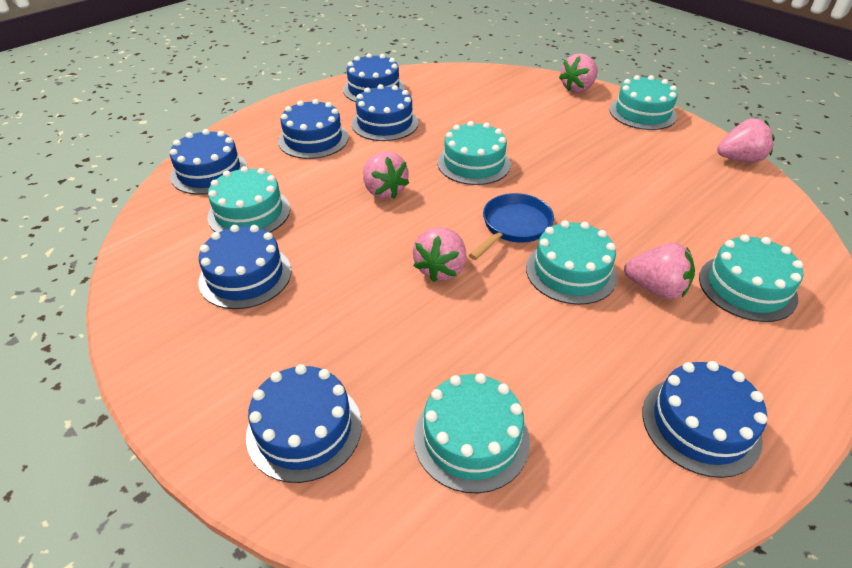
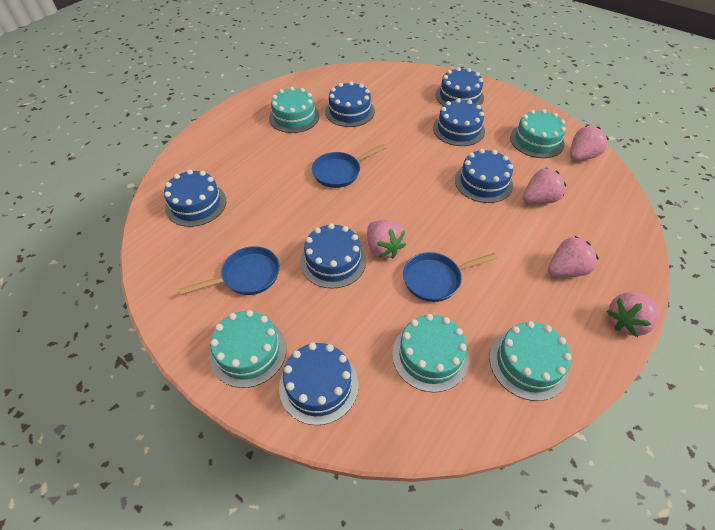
blue pan: [469,193,554,260] = 1 -> [179,246,280,295] [312,144,386,188] [403,252,497,302] = 3
turquoise cake: [208,166,290,233] [414,373,530,493] [438,121,511,185] [526,220,618,305] [609,75,678,130] [699,234,803,322] = 6 -> [210,310,287,388] [269,87,320,133] [392,314,469,393] [489,321,572,401] [510,109,566,158] = 5

